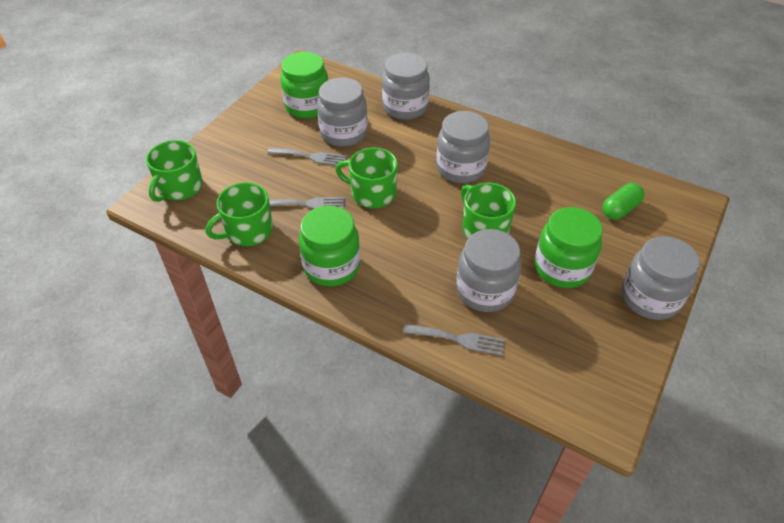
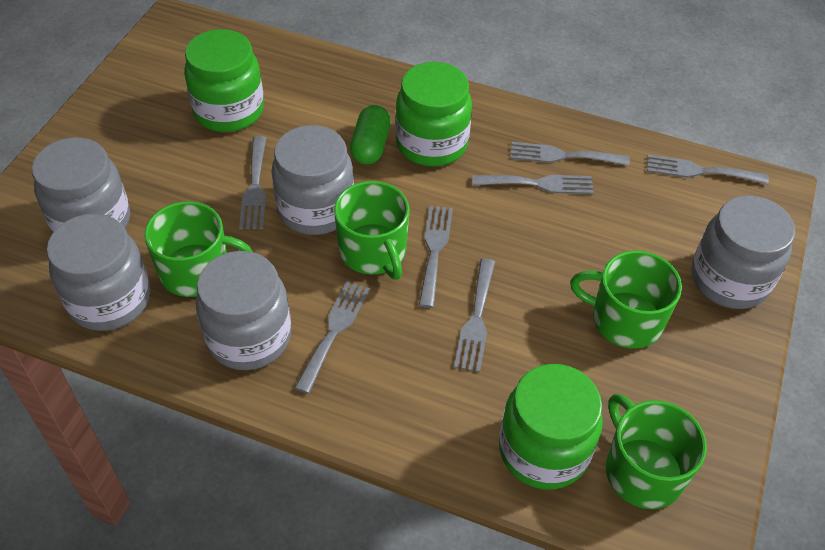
grey fork: [267,147,347,165] [269,197,345,209] [403,324,505,356] = 3 -> [239,136,266,229] [295,281,370,394] [419,206,453,308] [454,258,495,372] [472,175,594,194] [510,142,630,166] [647,155,769,184] = 7

